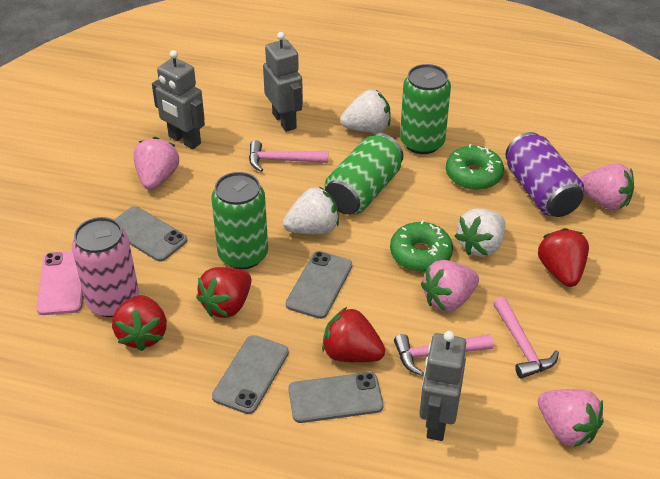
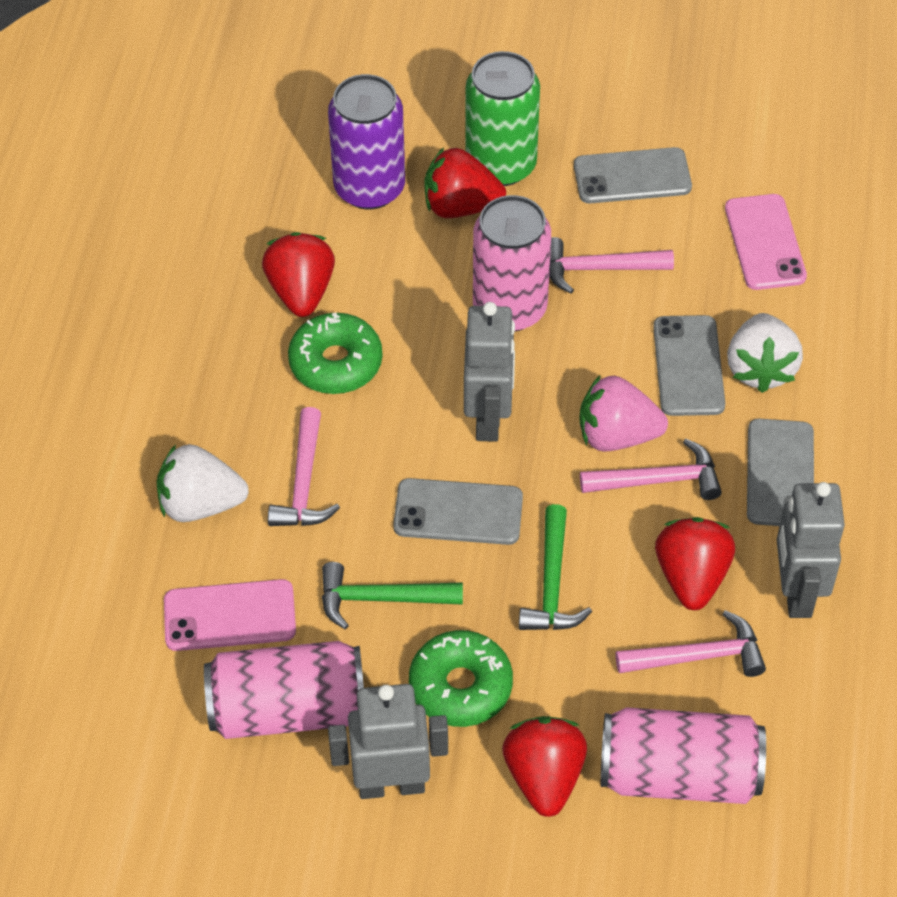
green can: [211,172,268,269] [325,133,403,215] [400,64,451,154] = 3 -> [465,51,540,186] = 1
green hammer: none = 0 -> [322,562,463,629] [519,504,592,630] = 2
pink can: [72,217,139,317] = 1 -> [204,641,364,739] [473,195,551,331] [601,707,766,804] = 3
pink hammer: [249,140,328,172] [394,334,493,375] [493,297,559,379] = 3 -> [268,407,340,526] [549,237,674,293] [580,439,722,500] [616,610,766,677] = 4
pink phone: [37,251,83,315] = 1 -> [164,579,296,651] [725,194,807,290] = 2
pink strawberry: [133,137,179,190] [421,260,479,312] [538,389,604,448] [580,163,634,211] = 4 -> [579,376,668,452] = 1
white strawberry: [283,186,339,234] [340,90,391,133] [455,208,505,257] = 3 -> [157,444,249,522] [727,313,803,393] = 2

